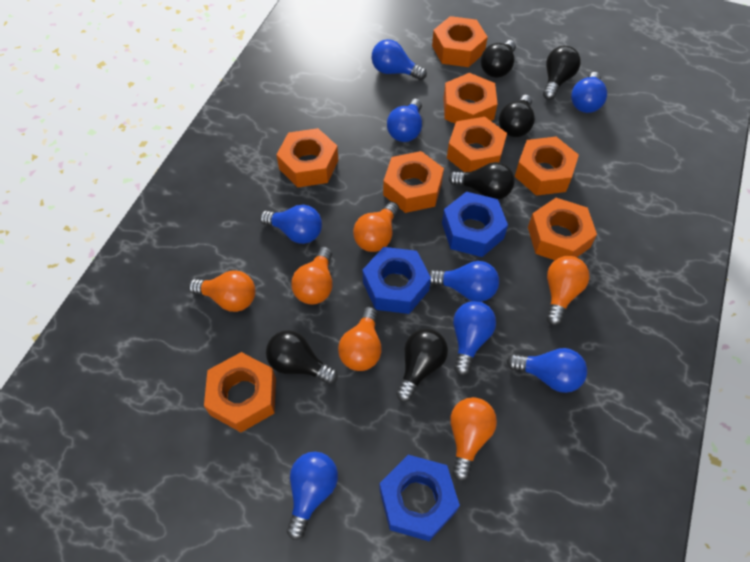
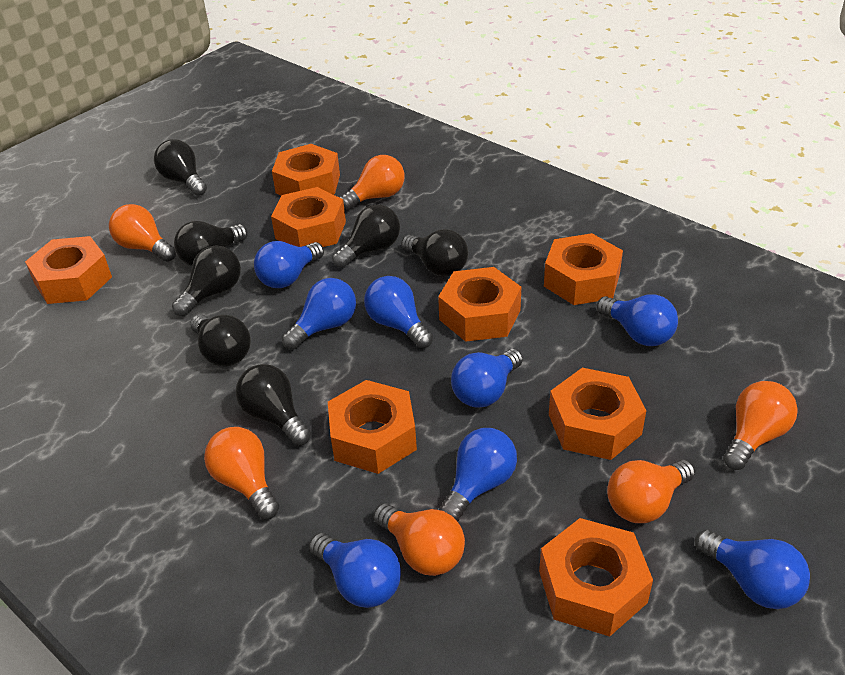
black light bulb: [266,330,338,385] [396,329,448,402] [449,162,515,200] [481,40,516,78] [499,95,535,137] [543,46,581,100] = 6 -> [154,139,207,196] [172,245,241,316] [174,221,248,266] [190,315,251,366] [236,364,311,446] [332,204,400,268] [401,229,468,277] = 7
blue nut: [363,247,431,314] [379,455,460,541] [442,192,508,257] = 3 -> none = 0

